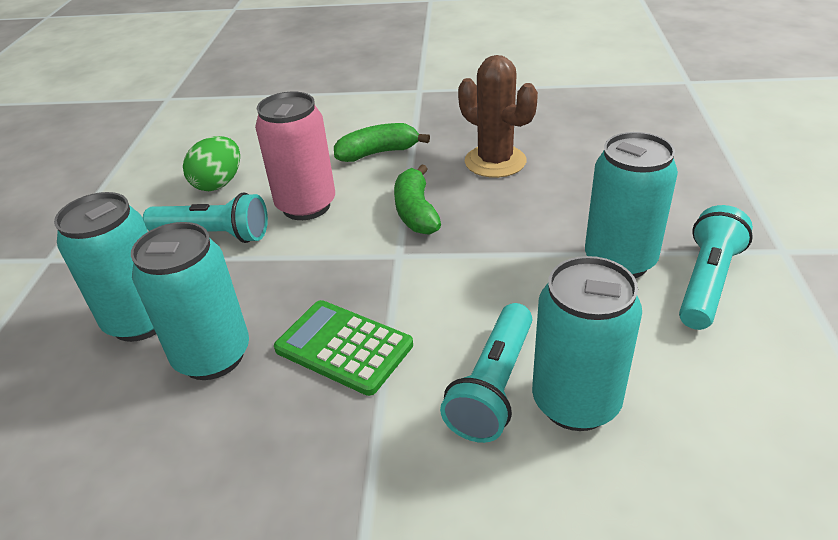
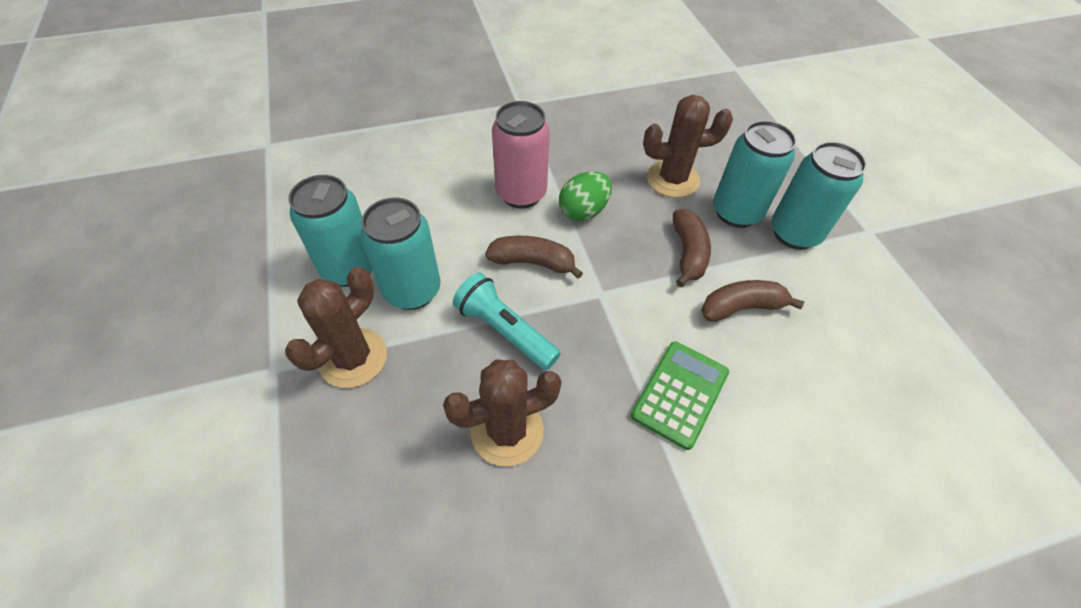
brown banana: none = 0 -> [485,236,583,279] [673,209,711,287] [701,280,804,322] = 3
brown cactus: [458,55,538,178] = 1 -> [285,267,387,388] [443,359,562,466] [643,95,733,198] = 3
green banana: [334,123,430,162] [394,164,441,235] = 2 -> none = 0
turquoise flashlight: [143,193,268,243] [440,303,532,443] [679,205,753,330] = 3 -> [453,273,561,370] = 1

